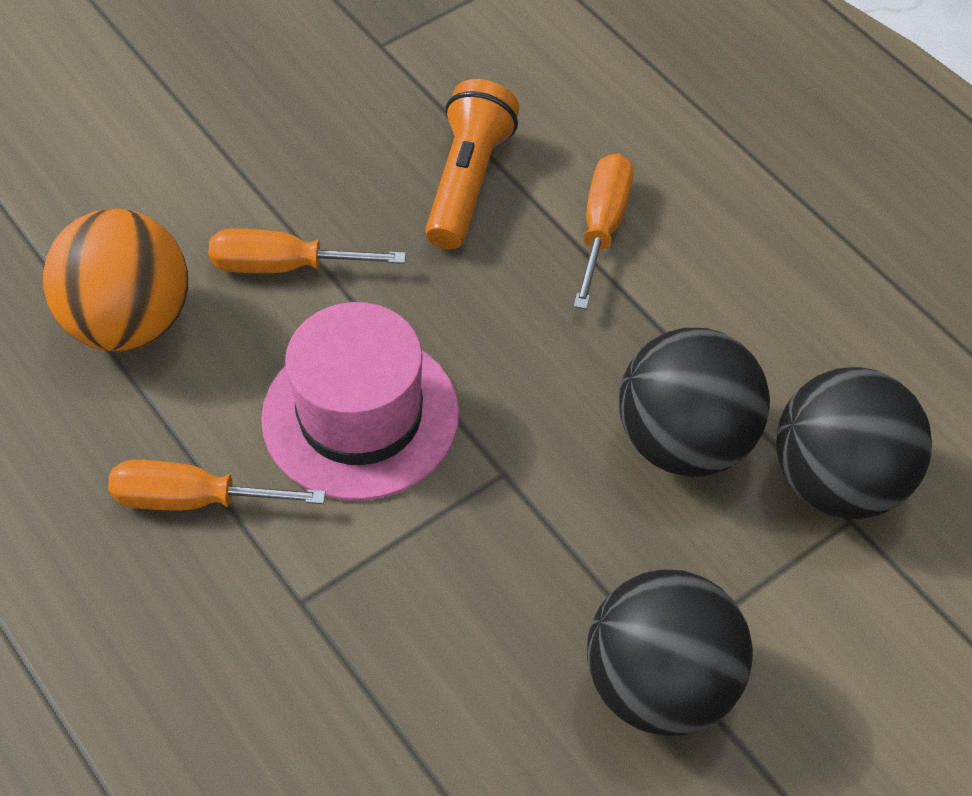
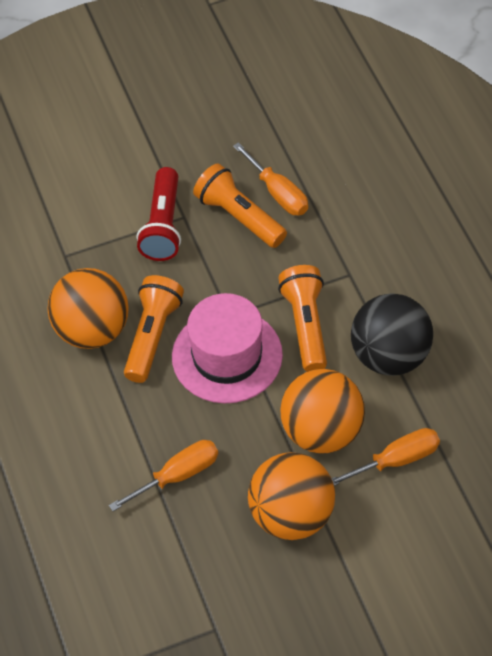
black ball: [587,569,753,736] [619,328,770,477] [776,367,932,519] = 3 -> [351,293,433,376] = 1
orange ball: [43,209,188,351] = 1 -> [47,268,129,349] [248,452,335,540] [280,369,365,454] = 3
orange flashlight: [425,79,520,249] = 1 -> [124,275,184,383] [193,163,287,248] [278,265,327,372] = 3
red flashlight: none = 0 -> [137,167,181,261] = 1

